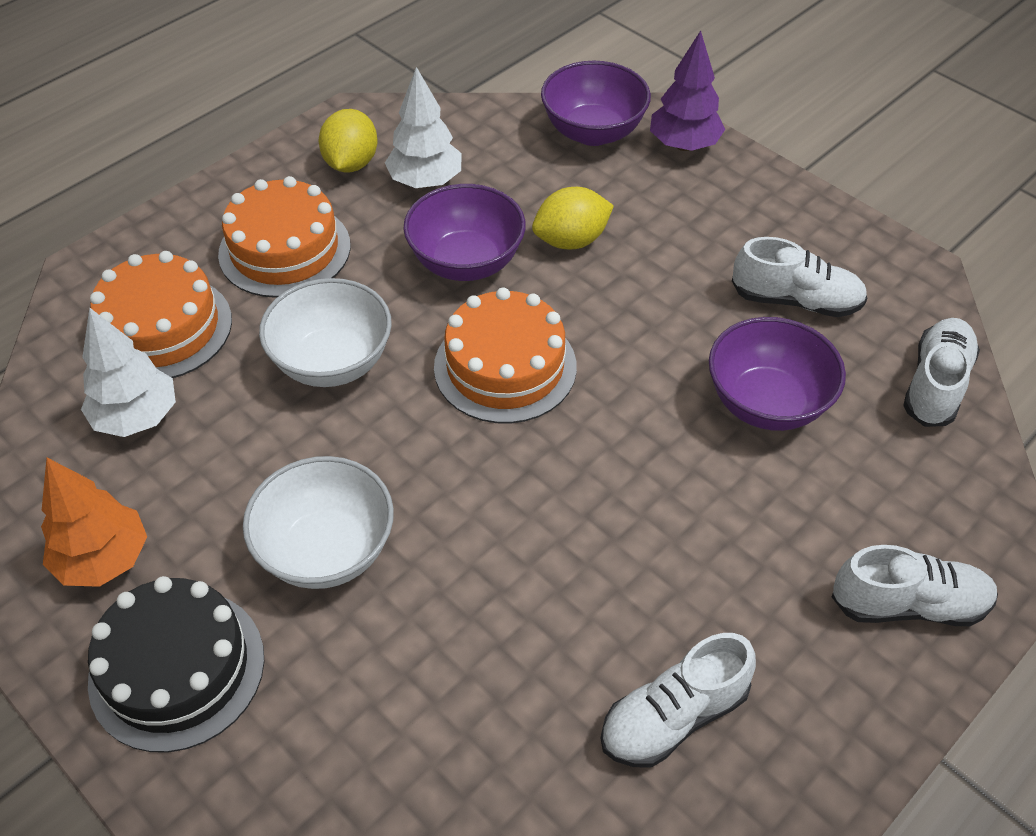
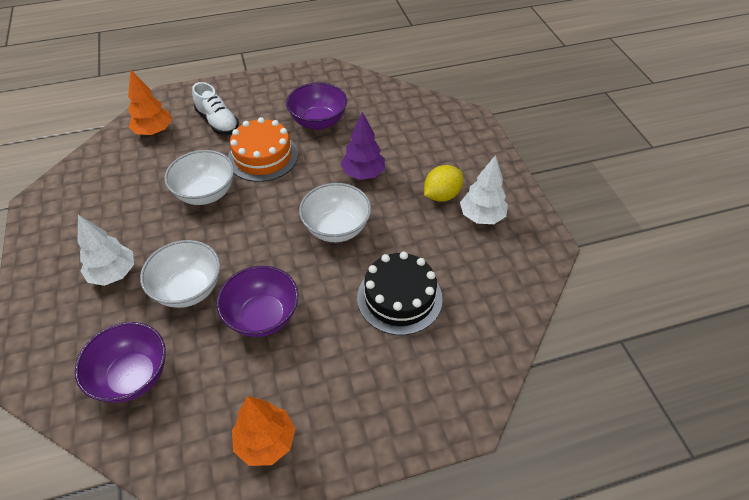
orange cake: [90,251,232,378] [218,176,351,298] [434,288,577,424] = 3 -> [228,117,298,182] = 1
orange tree: [41,458,147,587] = 1 -> [128,69,172,135] [232,396,295,466] = 2
white bowl: [243,456,394,589] [259,278,392,387] = 2 -> [140,240,220,308] [164,150,234,205] [299,183,371,242] = 3
white shoe: [601,633,756,767] [732,237,868,317] [832,545,998,626] [903,318,980,427] = 4 -> [192,82,239,135] = 1
yellow lemon: [319,109,377,172] [532,187,614,249] = 2 -> [424,165,463,202] = 1

